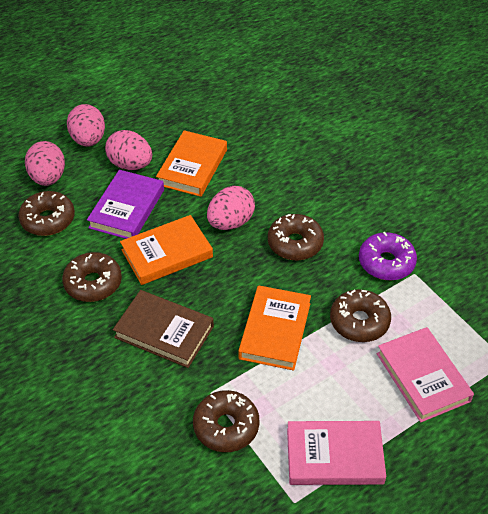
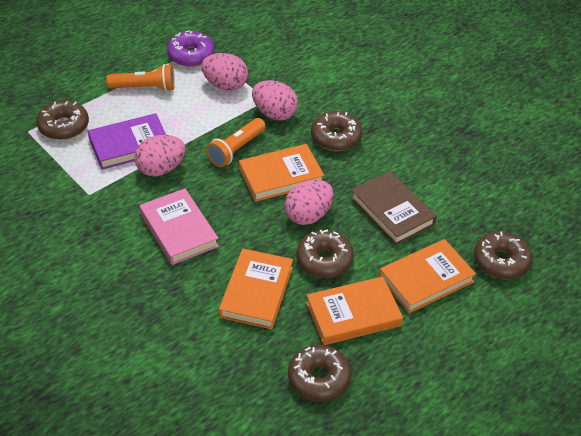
orange book: [120,215,213,285] [156,130,227,197] [238,285,311,371] = 3 -> [219,249,293,329] [239,144,324,202] [306,276,403,345] [379,239,476,313] = 4
orange flashlight: none = 0 -> [106,64,175,91] [206,118,266,167] = 2
pink book: [287,421,386,485] [377,327,474,422] = 2 -> [139,188,219,265] = 1

